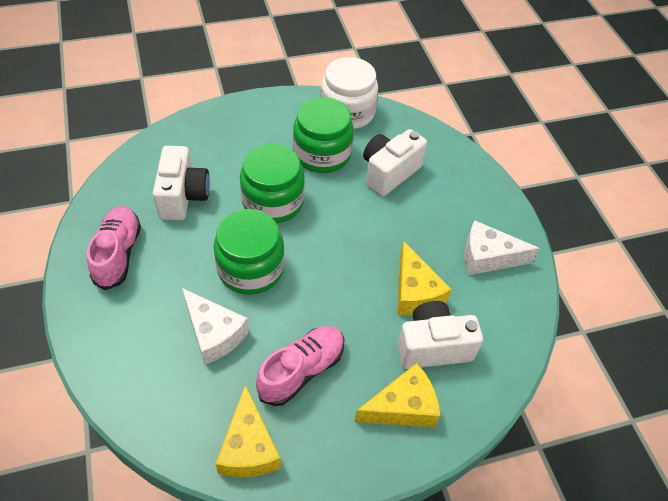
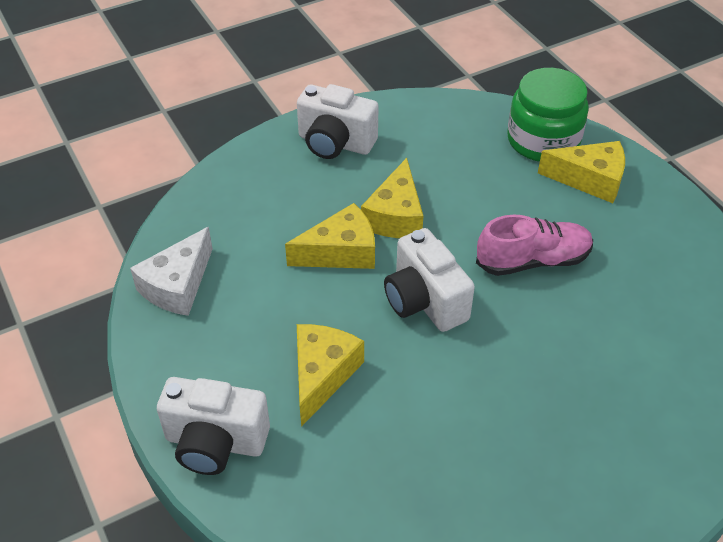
green jar: [213,209,285,295] [240,143,305,223] [293,97,354,173] = 3 -> [507,68,589,162] = 1
pink shoe: [87,206,141,290] [256,326,344,406] = 2 -> [476,214,593,276] = 1
white cheese: [182,288,249,365] [464,220,540,275] = 2 -> [130,227,213,316] = 1
white jar: [321,57,378,129] = 1 -> none = 0
yellow cheese: [215,385,281,478] [354,363,440,427] [397,241,451,315] = 3 -> [285,203,375,269] [297,324,364,427] [361,158,423,238] [538,141,625,203] = 4

